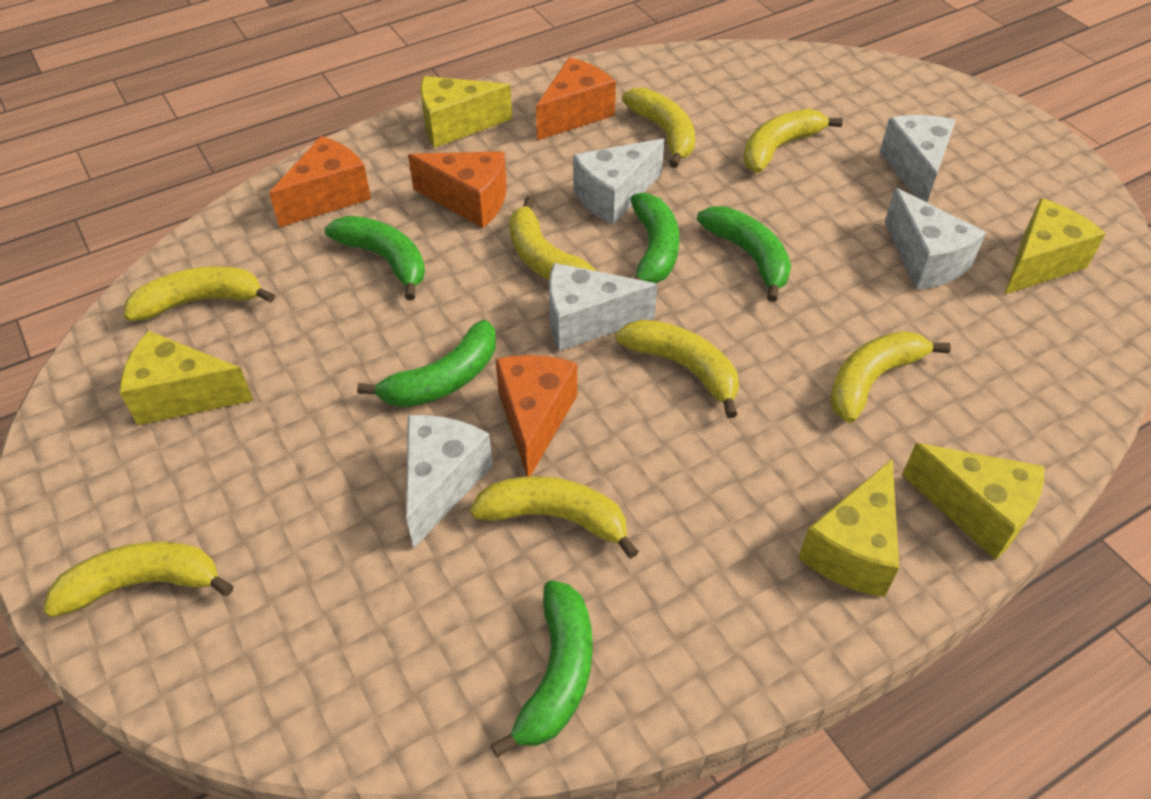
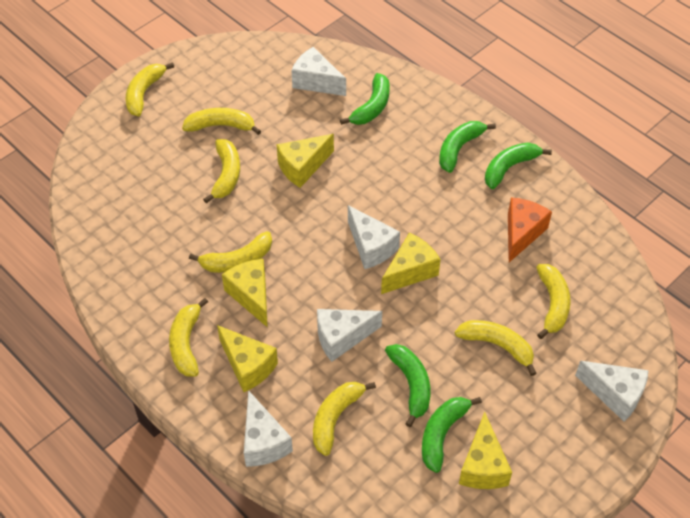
orange cheese: [269,136,371,227] [408,151,507,228] [495,355,577,476] [536,57,616,140] = 4 -> [508,197,552,262] = 1

